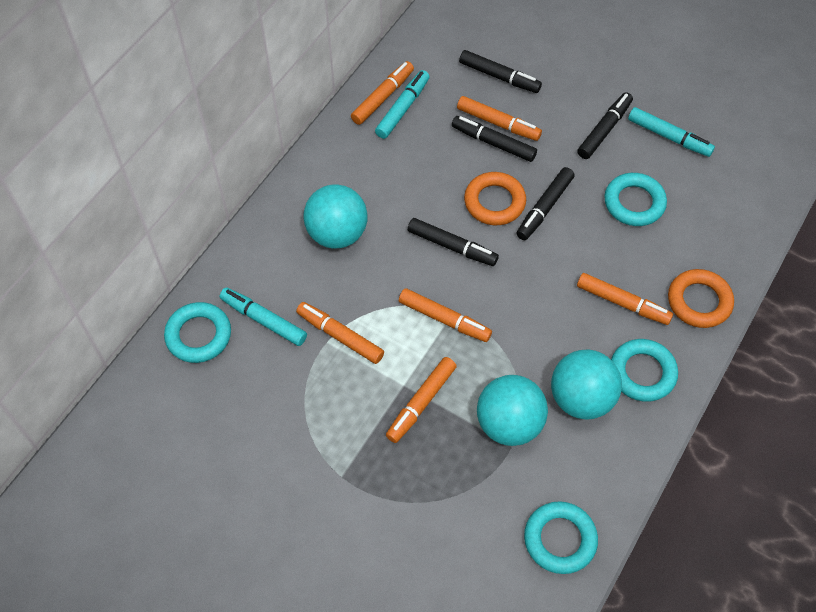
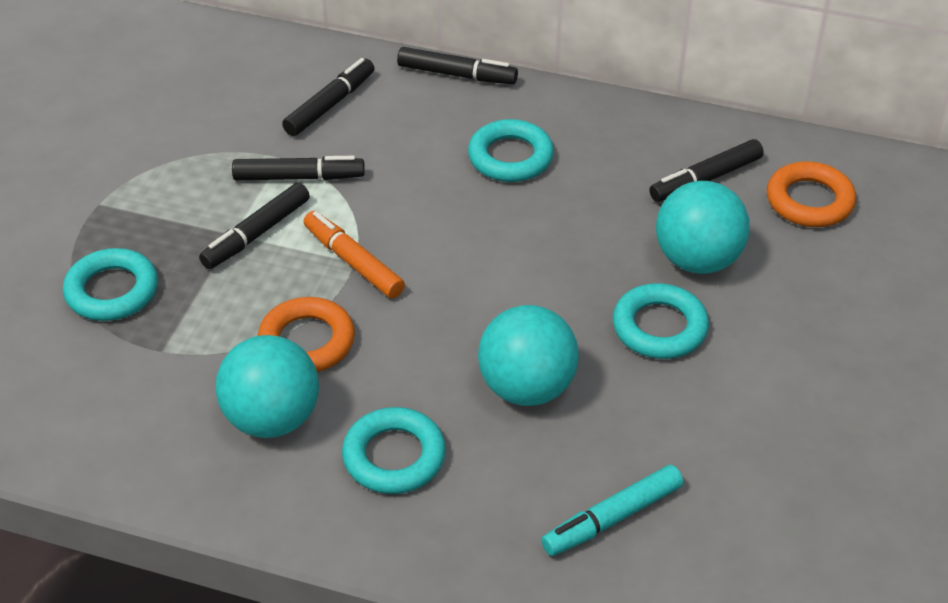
orange marker: [296,302,384,364] [351,61,414,125] [386,357,457,443] [399,288,492,342] [457,96,542,141] [577,273,673,325] = 6 -> [303,211,405,298] = 1
turquoise marker: [220,287,307,346] [375,70,430,139] [628,107,715,157] = 3 -> [541,465,683,556] = 1

